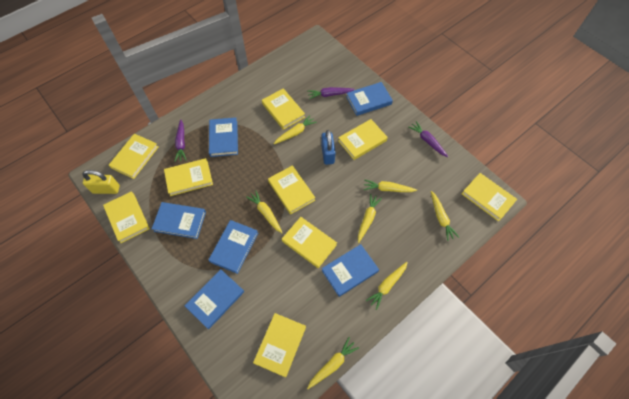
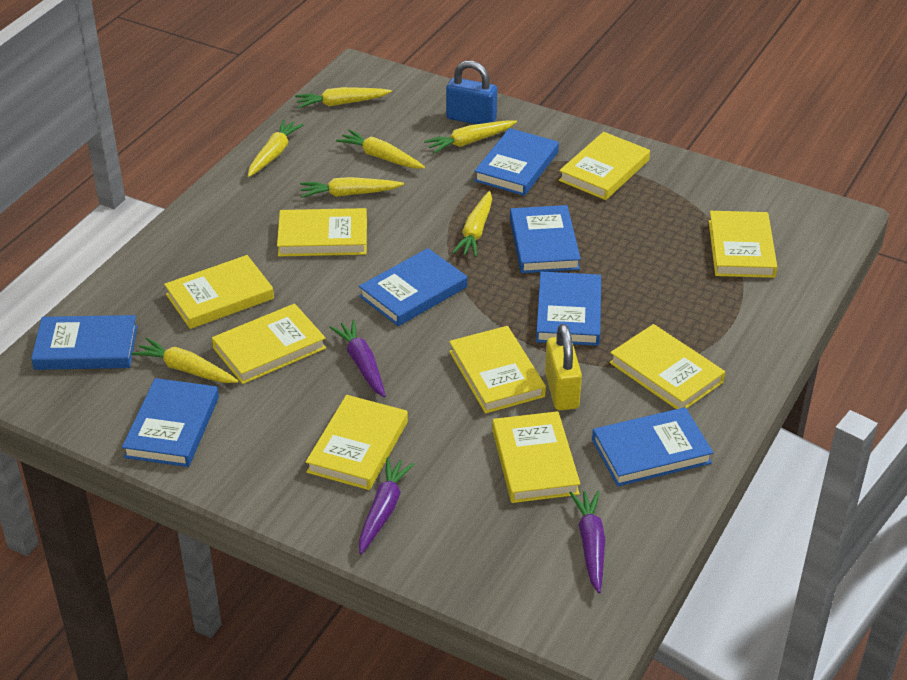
blue book: [152,202,206,239] [185,269,244,329] [209,117,238,157] [209,220,258,274] [322,244,379,297] [346,82,393,116] = 6 -> [31,315,138,370] [122,378,219,467] [359,248,467,326] [474,128,559,196] [510,205,581,273] [536,271,601,346] [592,407,713,486] = 7

